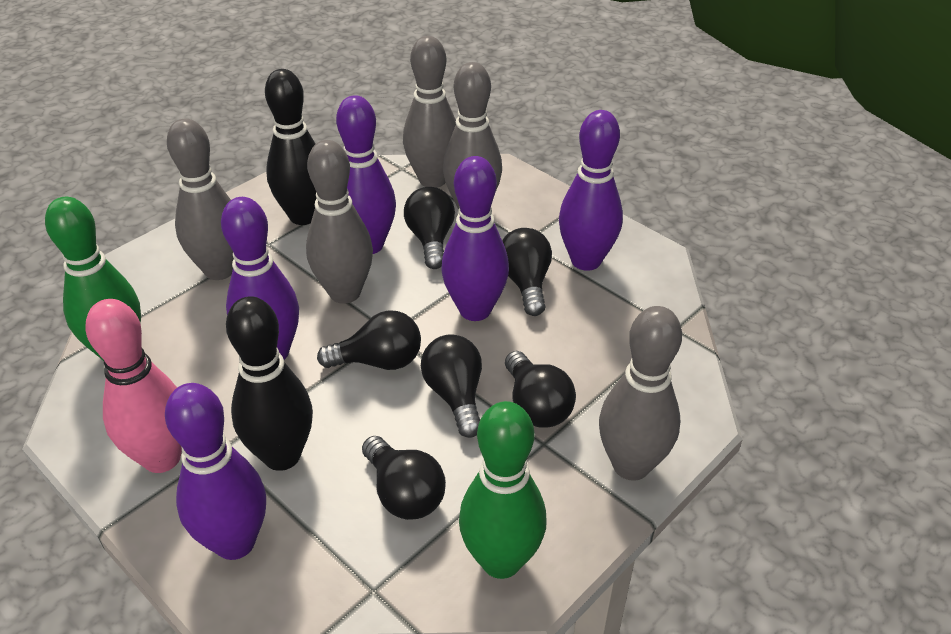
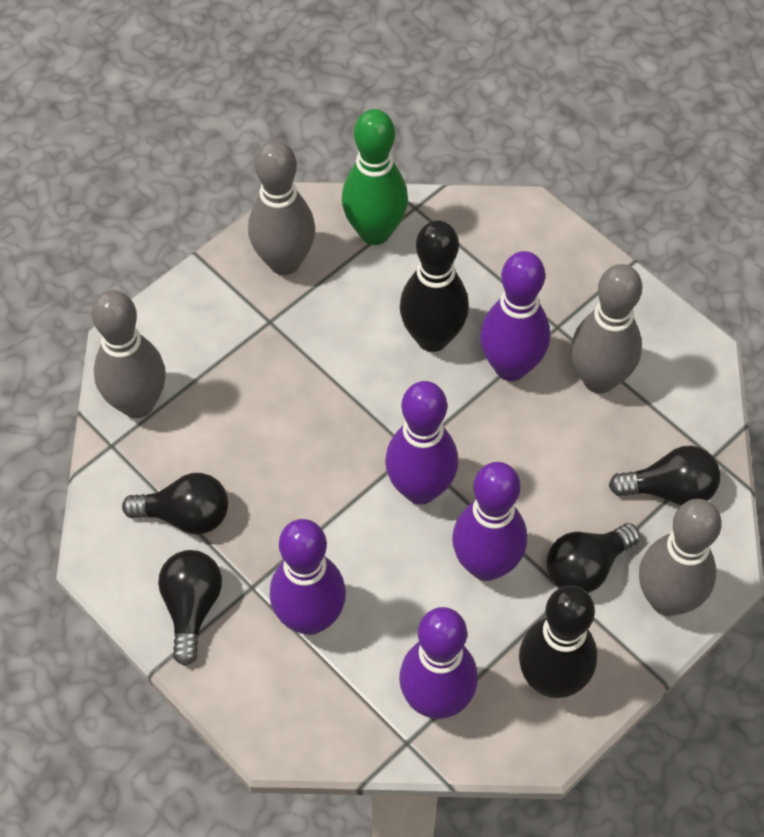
black light bulb: [317,310,421,370] [362,436,446,520] [404,187,455,269] [421,334,482,438] [502,228,552,316] [505,351,576,428] = 6 -> [122,473,228,535] [158,550,222,666] [547,523,640,593] [609,446,720,506] = 4
green bowling pin: [45,197,141,361] [459,401,547,579] = 2 -> [342,109,408,245] = 1
grey bowling pin: [167,119,234,280] [306,140,373,304] [403,36,456,188] [443,62,502,210] [599,306,682,481] = 5 -> [92,290,166,418] [248,140,315,275] [571,264,642,394] [639,499,722,616] = 4
pink bowling pin: [85,299,182,473] = 1 -> none = 0

